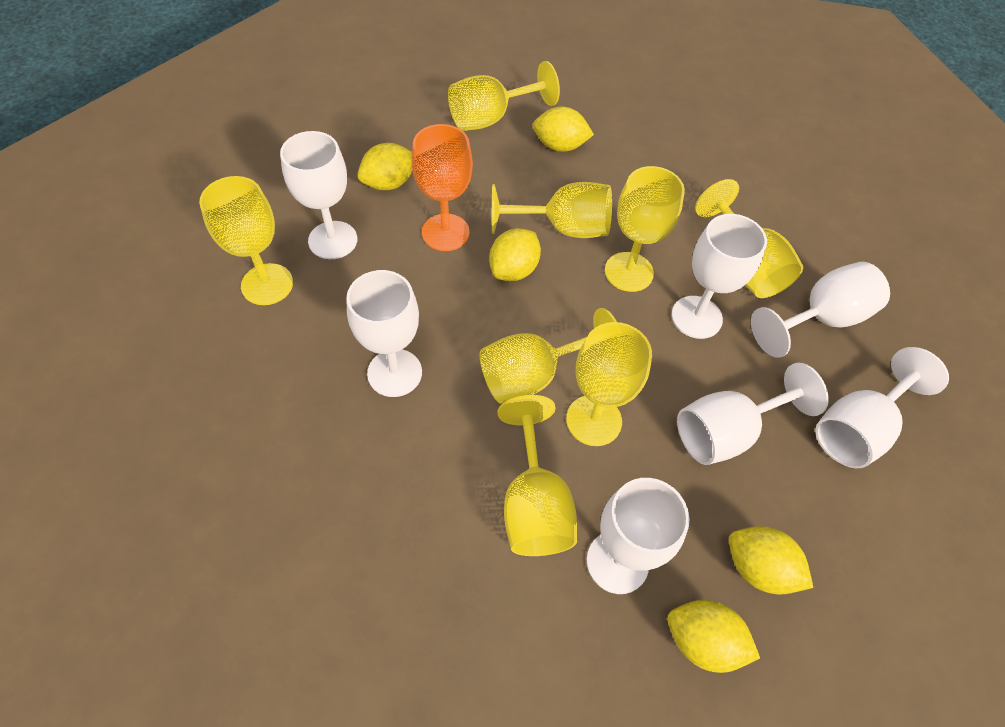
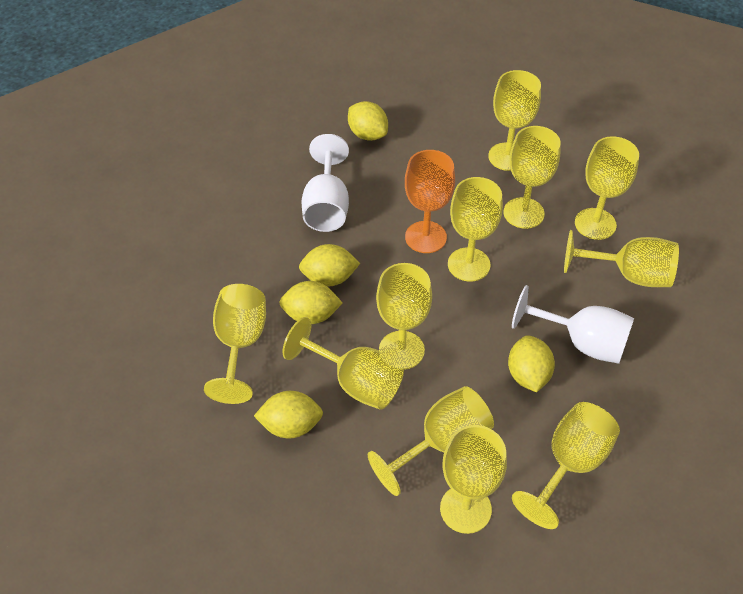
white goblet: [280,131,357,259] [346,270,422,397] [587,478,689,594] [671,214,767,339] [677,362,829,465] [751,262,890,358] [815,347,949,468] = 7 -> [301,134,349,232] [512,285,634,364] = 2
yellow goblet: [199,176,293,305] [448,61,560,131] [479,308,617,404] [492,182,612,238] [497,395,577,556] [566,322,652,446] [605,166,685,292] [695,179,803,298] = 8 -> [204,284,266,404] [283,317,404,410] [368,386,494,496] [376,263,432,369] [440,425,507,534] [448,177,503,282] [488,70,541,171] [504,126,561,229] [512,402,620,529] [564,230,679,287] [575,136,639,240] = 11

